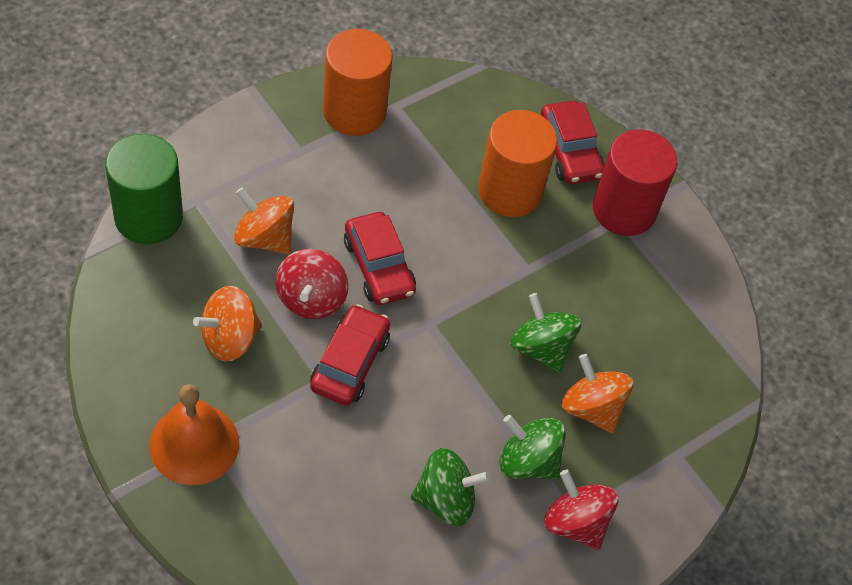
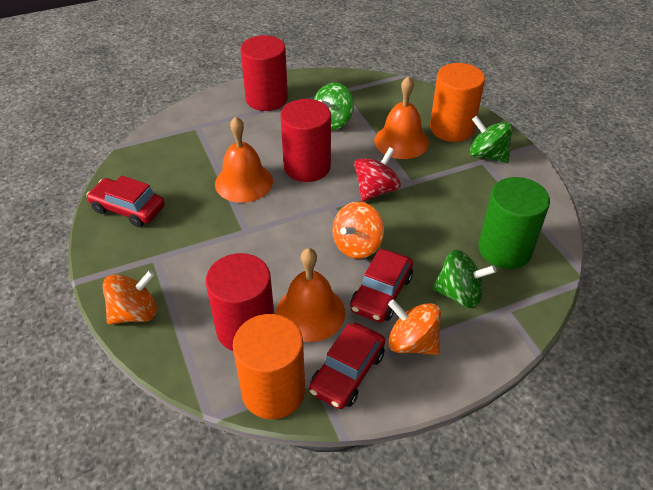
orange bell: [149,384,239,485] = 1 -> [215,117,273,203] [276,248,345,342] [374,76,429,159] = 3
red cylinder: [593,129,677,236] = 1 -> [206,253,274,351] [240,35,288,111] [280,99,331,182] = 3
red spinning top: [276,249,348,319] [544,470,618,550] = 2 -> [354,147,401,202] = 1

